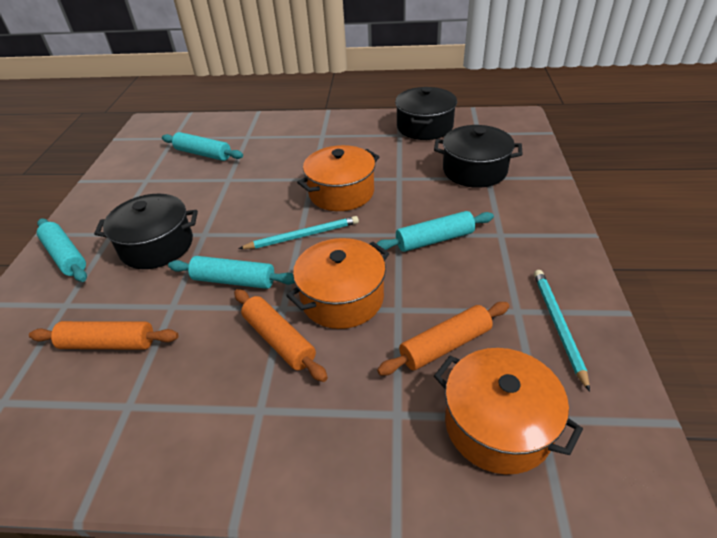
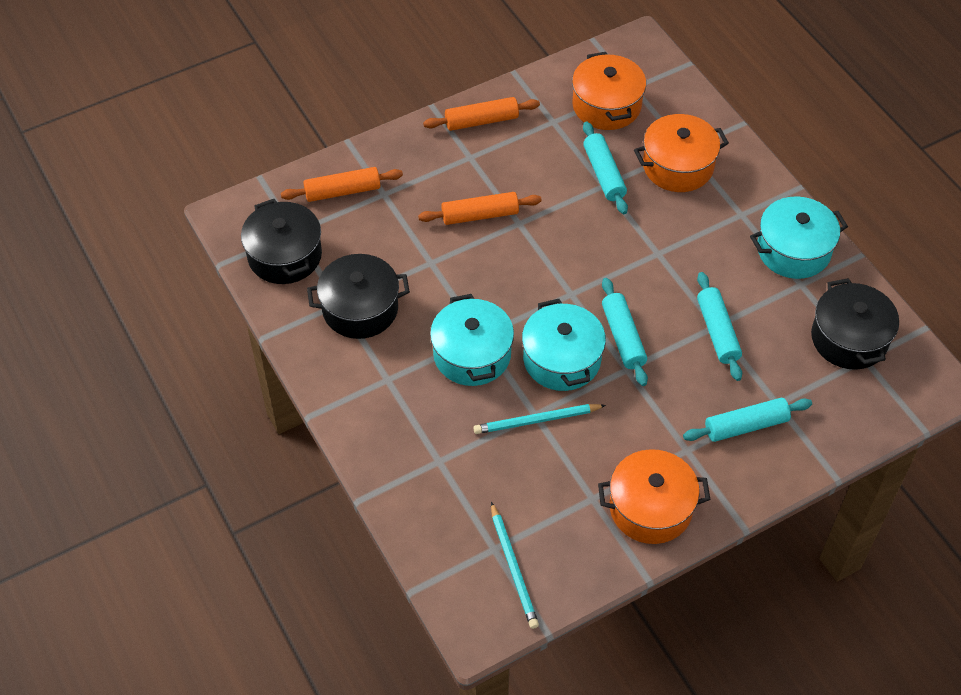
turquoise pot: none = 0 -> [430,294,514,386] [522,299,606,391] [750,196,848,279] = 3

